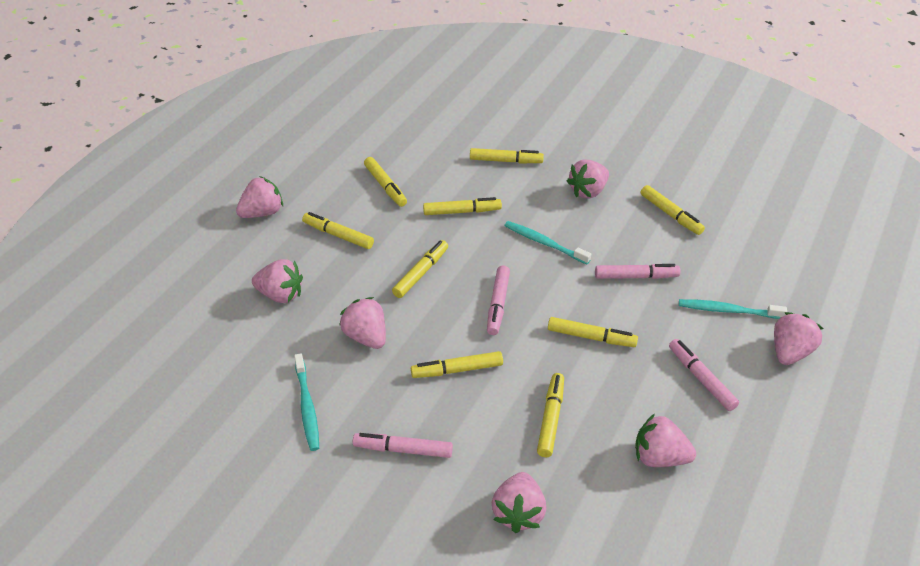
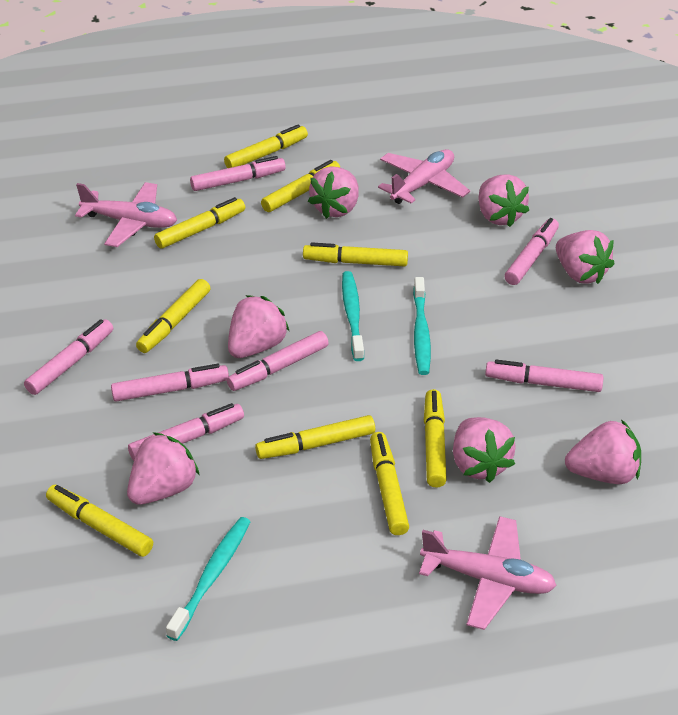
pink marker: [353,433,453,458] [487,266,510,335] [595,264,680,279] [669,339,739,411] = 4 -> [24,319,113,395] [111,364,229,401] [128,403,244,461] [190,156,286,191] [227,331,329,391] [485,360,603,392] [505,218,559,285] = 7
pink plane: none = 0 -> [75,182,177,247] [378,149,470,204] [419,516,557,630] = 3

